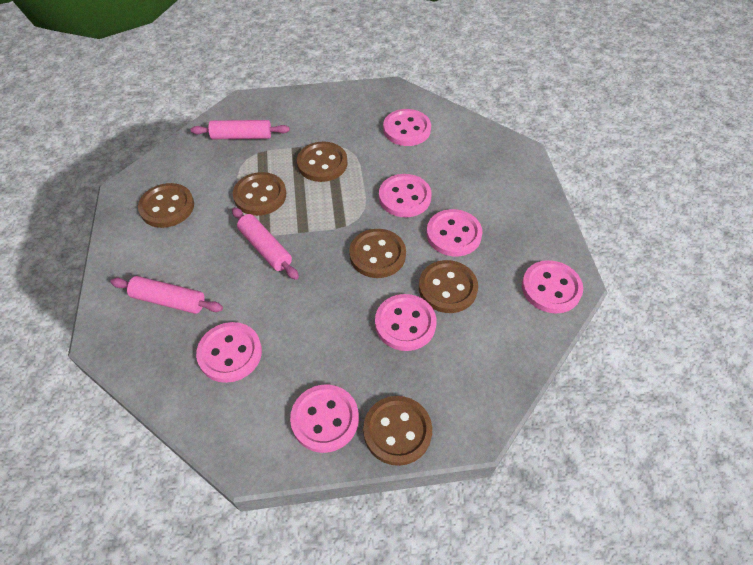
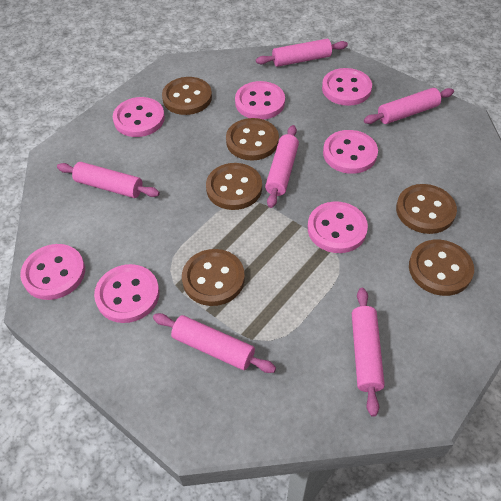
pink rolling pin: [110,276,223,314] [191,120,290,139] [232,207,299,280] = 3 -> [57,162,160,198] [153,313,276,373] [256,39,348,67] [265,125,299,208] [352,288,385,417] [364,88,454,124] = 6

